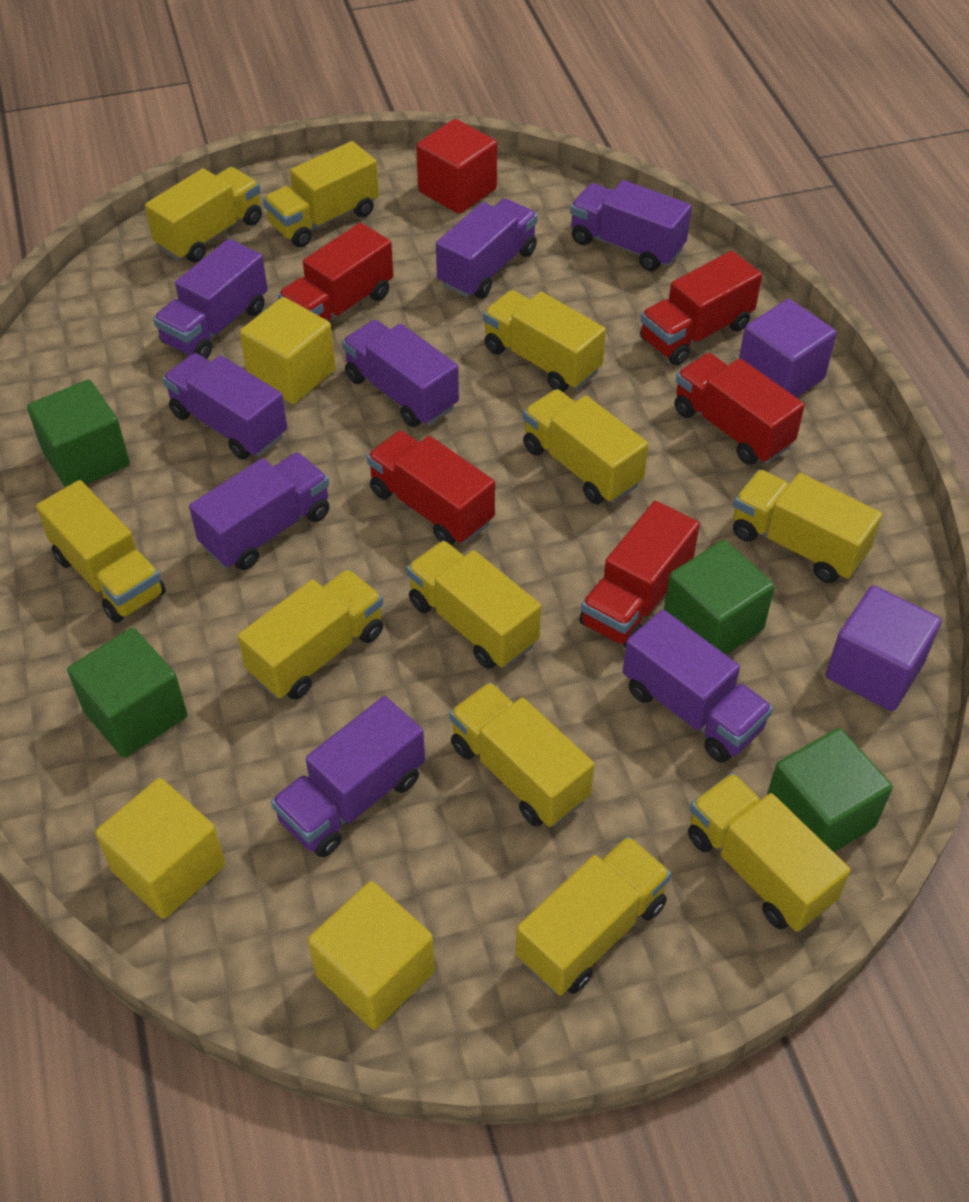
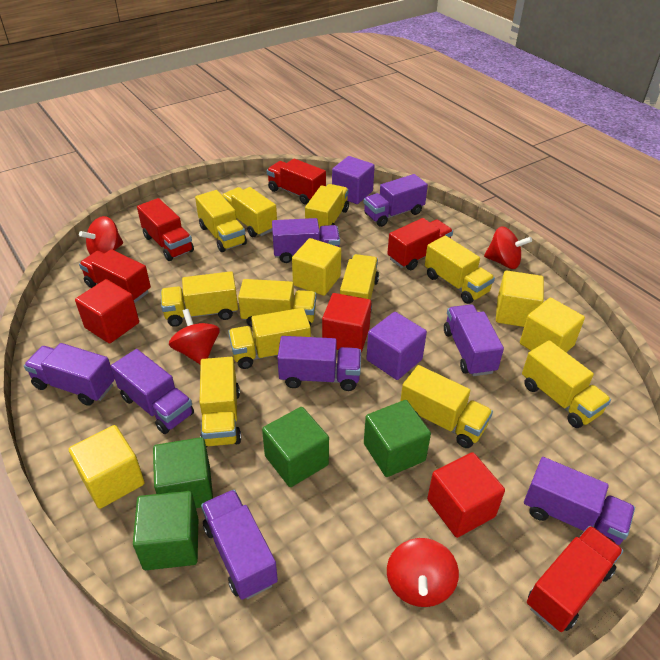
red cube: [416,119,497,214] = 1 -> [75,279,139,343] [322,293,371,353] [427,452,505,538] = 3
red spinning top: none = 0 -> [79,216,123,255] [169,309,220,365] [387,538,459,607] [484,226,532,269] = 4
yellow cube: [95,778,225,919] [240,297,336,404] [308,881,435,1030] = 3 -> [69,425,145,509] [292,238,341,296] [496,270,544,327] [520,298,585,352] = 4

